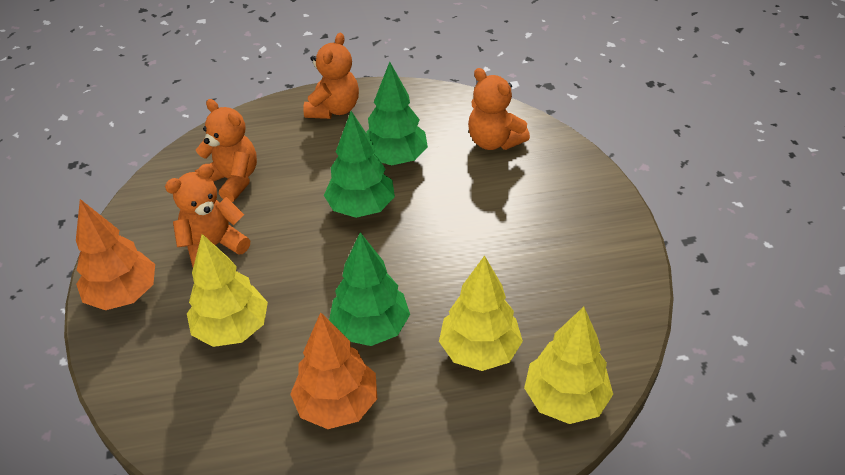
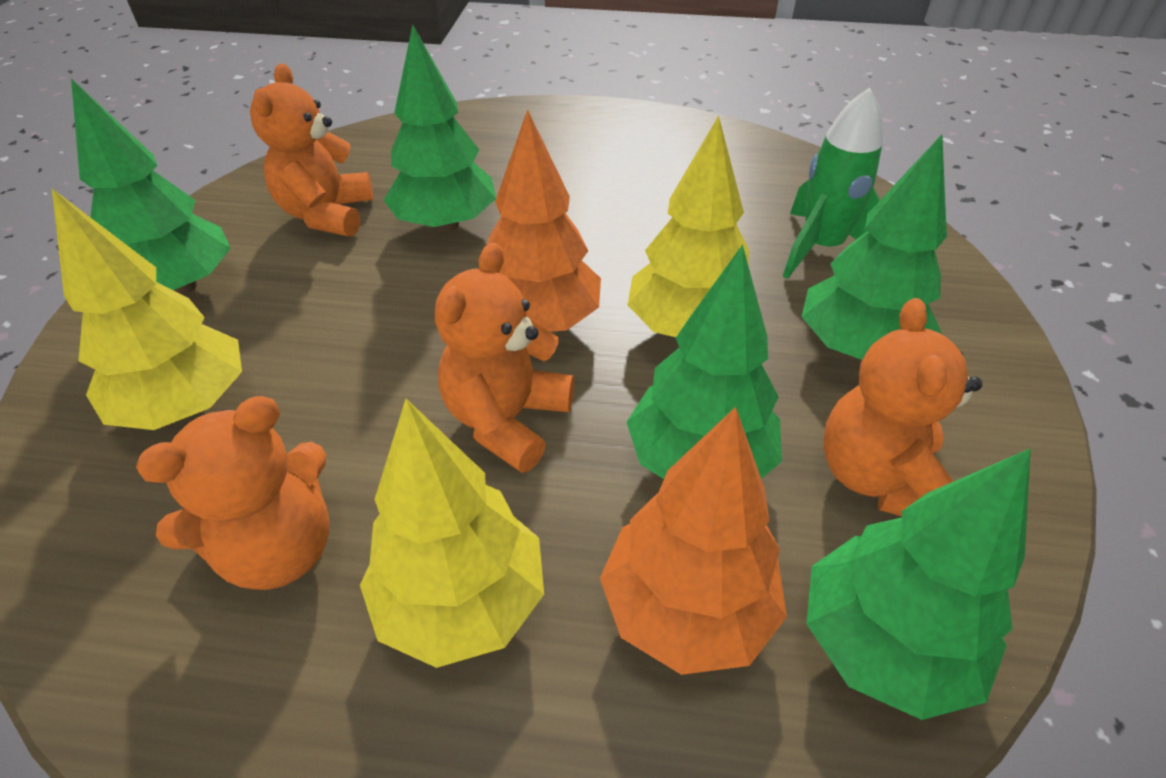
green rocket: none = 0 -> [783,88,883,279] = 1
green tree: [324,111,395,218] [329,232,410,346] [366,62,428,165] = 3 -> [71,79,231,295] [384,24,496,232] [627,244,782,479] [802,134,947,360] [806,448,1031,720] = 5

